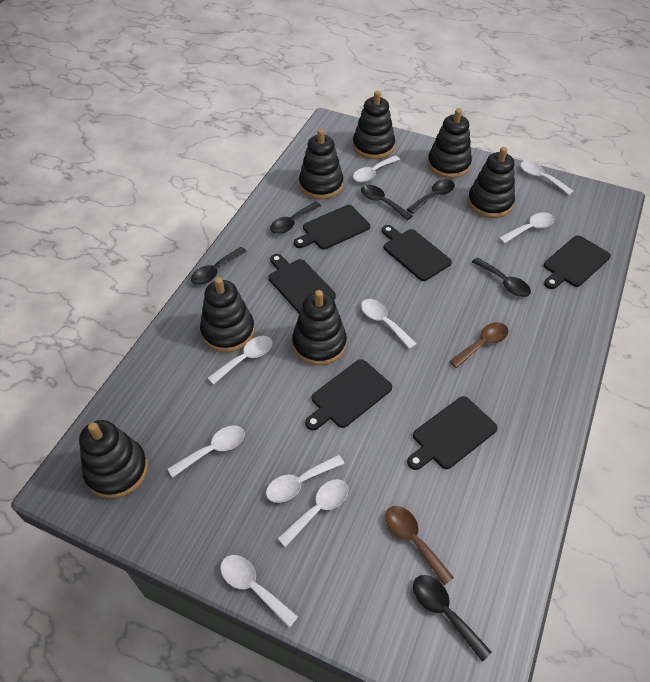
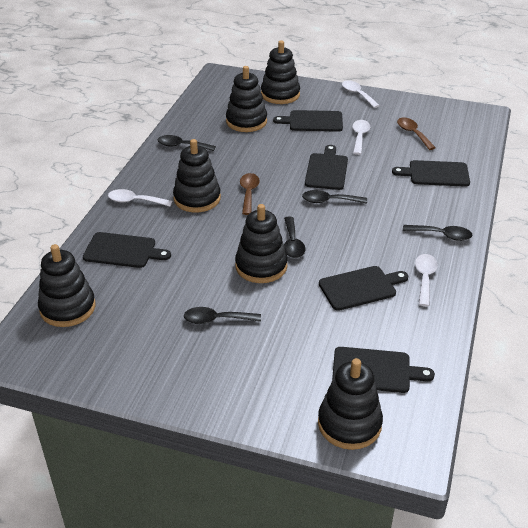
black spoon: [191,247,247,285] [270,202,321,234] [361,185,412,220] [407,179,455,214] [413,575,492,662] [472,257,531,297] = 6 -> [157,135,216,151] [184,307,261,324] [284,217,305,258] [302,190,367,204] [403,225,473,241] = 5
black stacking toy: [79,420,148,499] [200,277,255,352] [292,290,347,366] [299,129,343,199] [353,91,395,159] [427,109,472,178] [467,147,515,218] = 7 -> [38,244,95,327] [173,139,221,212] [226,66,267,132] [235,204,288,283] [261,41,300,104] [318,358,383,450] = 6
white spoon: [168,426,245,478] [208,336,273,385] [220,555,298,628] [266,455,344,503] [277,479,349,547] [353,155,400,182] [361,299,416,349] [499,212,554,243] [520,161,573,195] = 9 -> [108,189,172,207] [342,80,380,108] [352,120,370,155] [415,254,438,306] = 4

